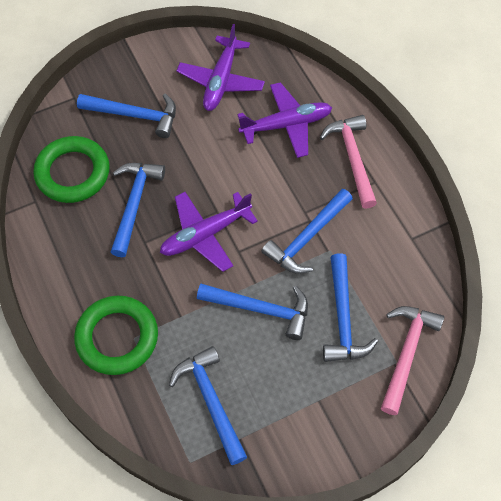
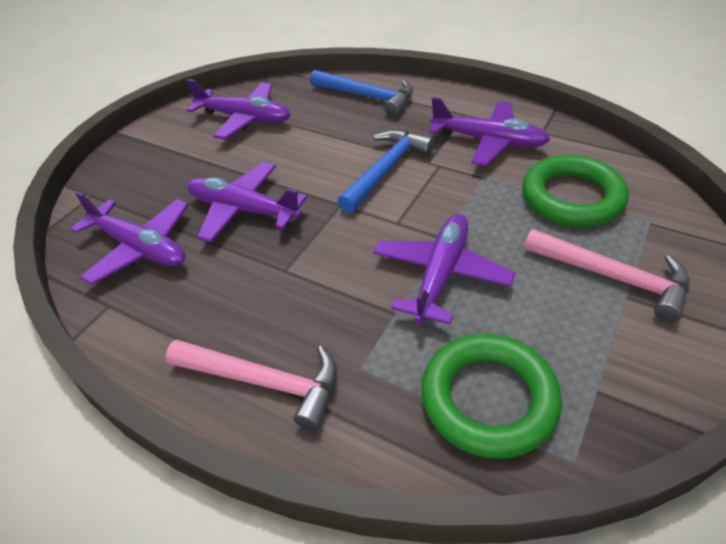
blue hammer: [77,94,176,138] [111,163,165,257] [169,346,247,465] [197,284,308,340] [261,189,353,274] [323,253,378,362] = 6 -> [310,70,413,117] [337,130,434,213] = 2
purple plane: [160,192,258,272] [177,24,265,111] [237,82,332,158] = 3 -> [70,191,189,285] [186,79,291,140] [187,162,307,242] [373,214,515,324] [429,97,550,166] = 5

